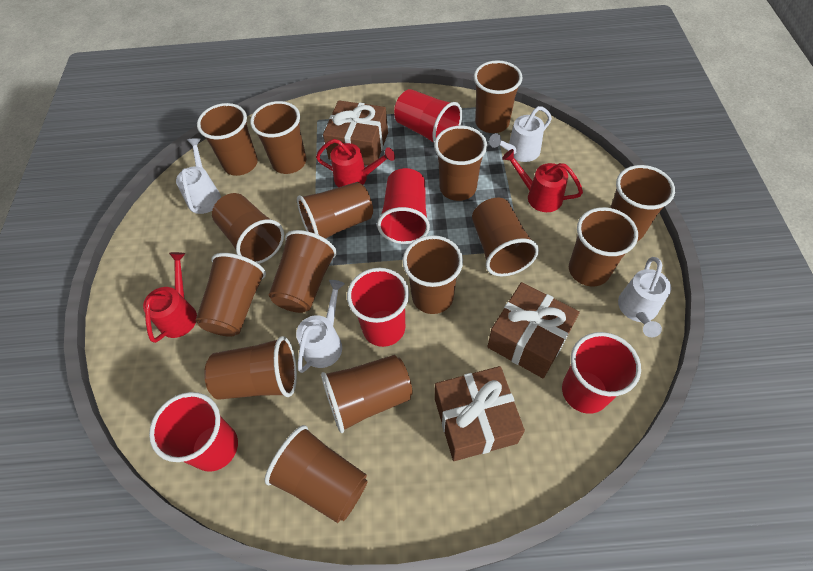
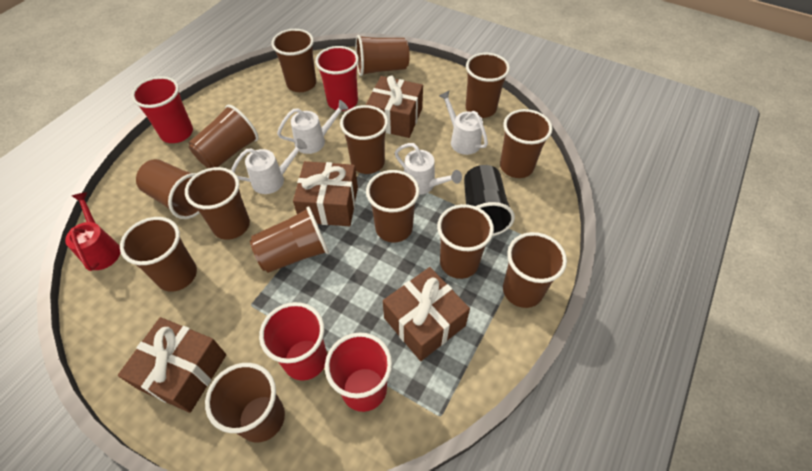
black cup: none = 0 -> [464,165,515,236] = 1
brown cup: [196,253,266,337] [197,103,258,176] [204,336,297,400] [212,193,284,264] [250,101,306,174] [265,425,368,523] [269,230,337,313] [297,182,373,239] [321,355,413,433] [403,235,463,314] [434,126,487,201] [472,198,539,276] [474,60,522,133] [569,207,638,286] [610,165,675,241] = 15 -> [120,217,197,292] [136,159,200,219] [185,167,250,240] [189,104,259,168] [205,363,285,442] [250,206,329,273] [271,29,316,92] [340,105,388,174] [356,35,410,76] [366,170,420,243] [437,204,494,279] [466,53,510,118] [500,109,552,178] [503,232,567,308] = 14
brown gift: [323,100,388,166] [435,366,525,461] [487,282,580,378] = 3 -> [118,317,226,413] [293,161,358,226] [366,75,423,138] [383,267,470,361] = 4
red cup: [149,392,238,472] [347,268,409,347] [377,168,430,244] [394,89,462,143] [562,332,641,414] = 5 -> [131,76,193,143] [259,302,327,381] [315,46,359,111] [325,332,392,412] = 4
red watering can: [143,252,197,343] [316,139,395,187] [502,149,583,212] = 3 -> [65,192,121,271] = 1

